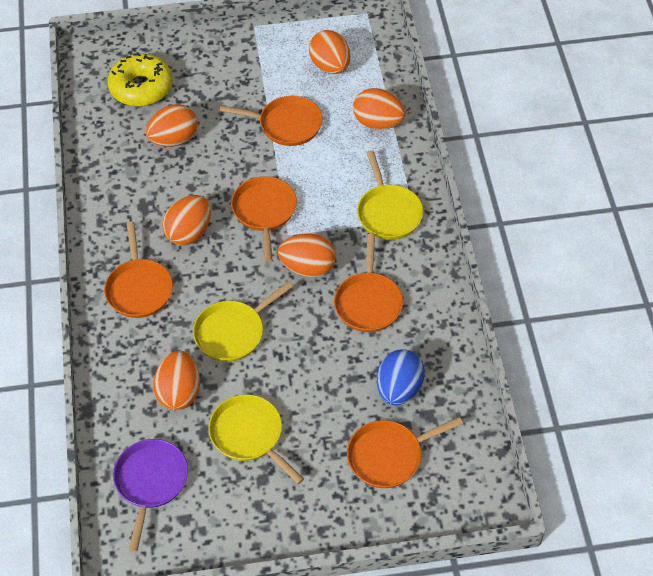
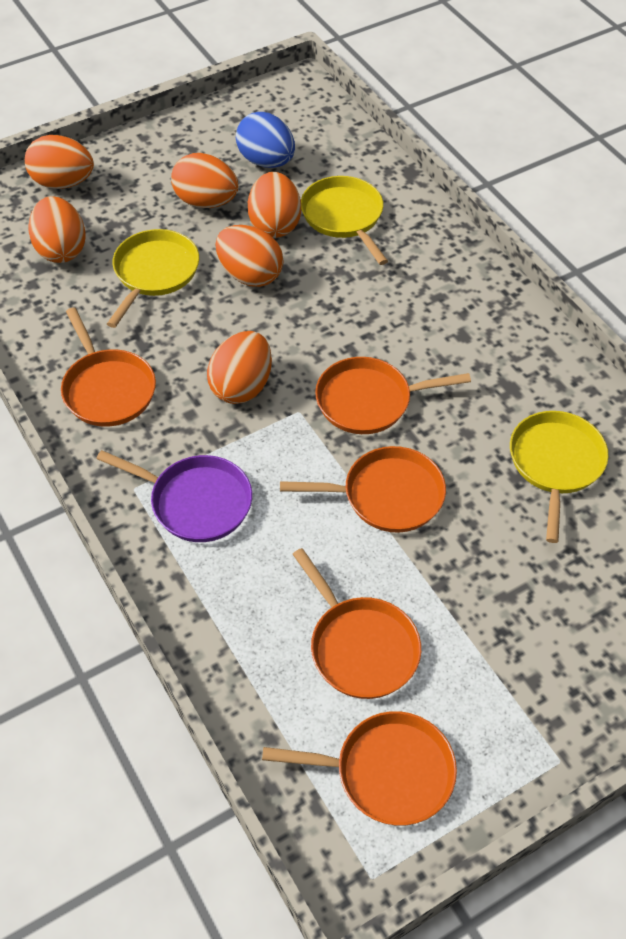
yellow donut: [108,52,173,107] = 1 -> none = 0

